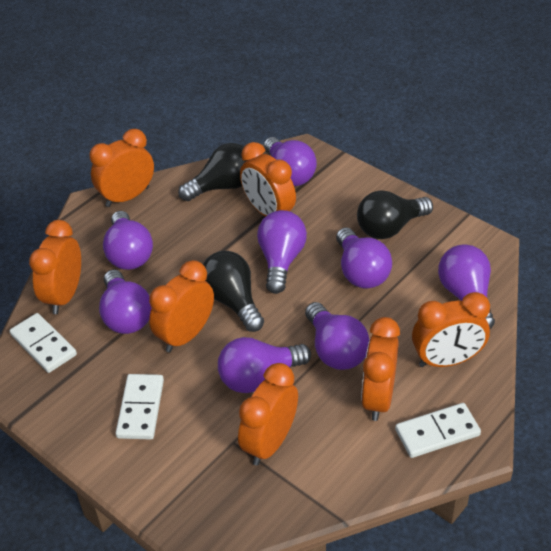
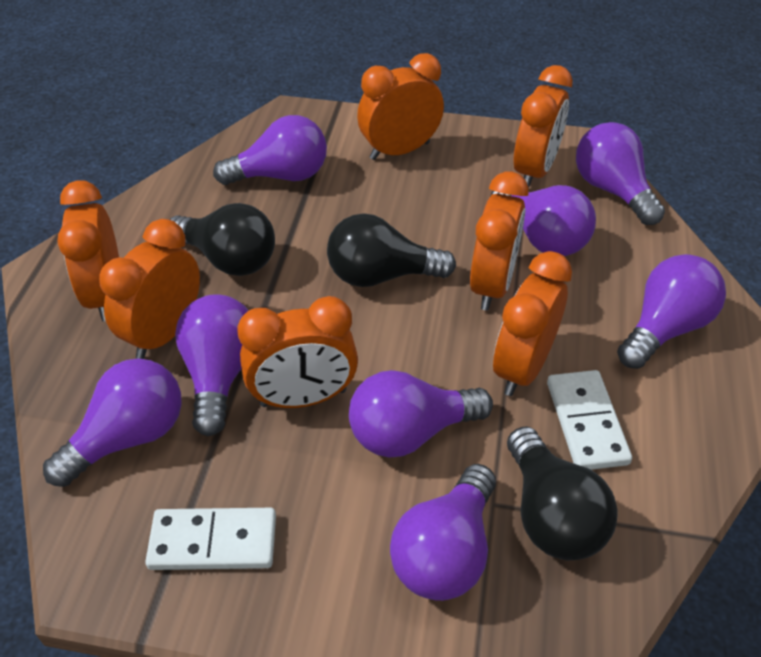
white domino: [10,313,77,373] [116,374,164,439] [395,403,481,458] = 3 -> [145,508,276,570] [547,370,632,470] = 2

